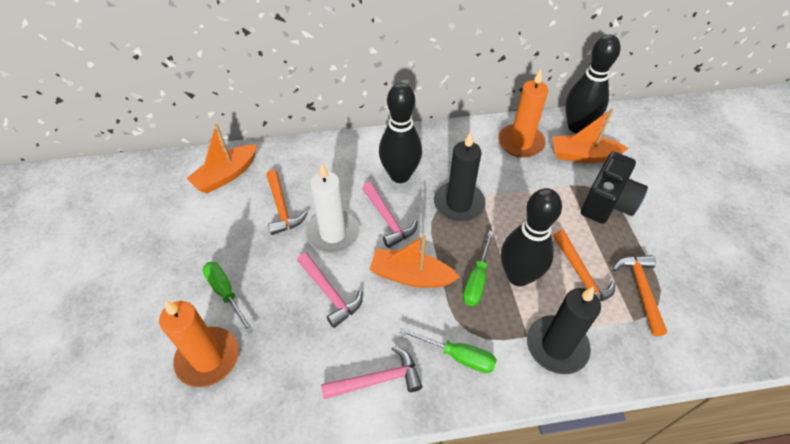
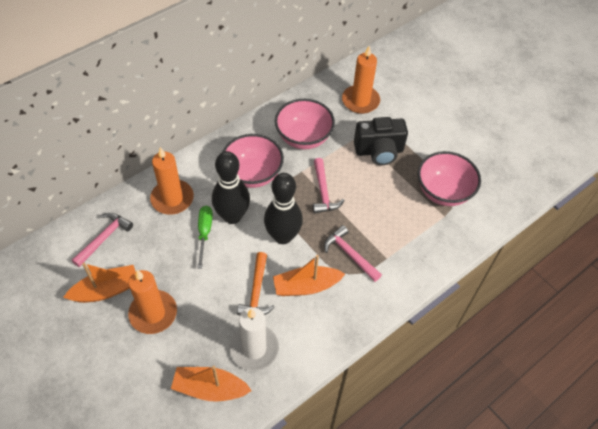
black bowling pin: [379,83,422,183] [501,188,562,287] [565,34,620,134] = 3 -> [212,151,250,224] [264,173,303,244] = 2
black candle: [434,131,486,222] [527,286,601,374] = 2 -> none = 0
green screwdriver: [203,262,253,333] [399,327,496,373] [463,231,494,306] = 3 -> [197,206,213,269] = 1
orange candle: [159,300,238,387] [498,69,548,158] = 2 -> [128,270,177,334] [150,147,194,215] [342,46,380,114] = 3
orange hammer: [266,170,307,235] [553,230,616,301] [613,255,667,336] = 3 -> [237,252,274,315] = 1
pink bowl: none = 0 -> [222,134,284,188] [275,99,335,149] [418,151,481,206] = 3

